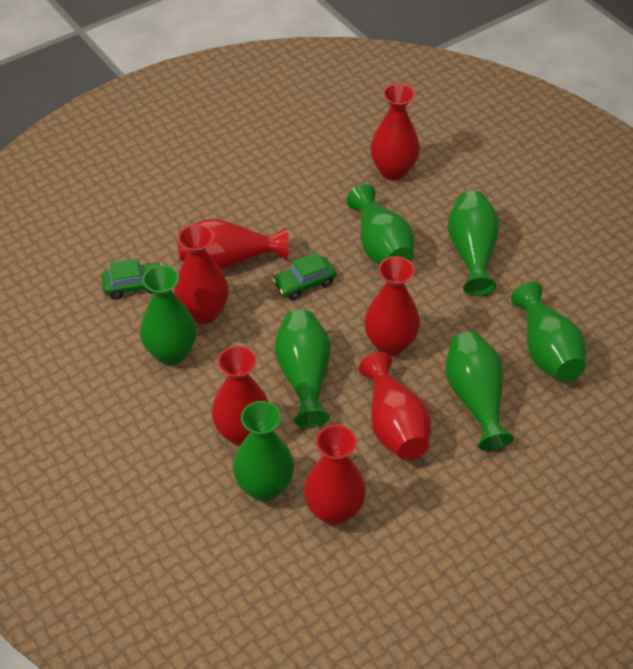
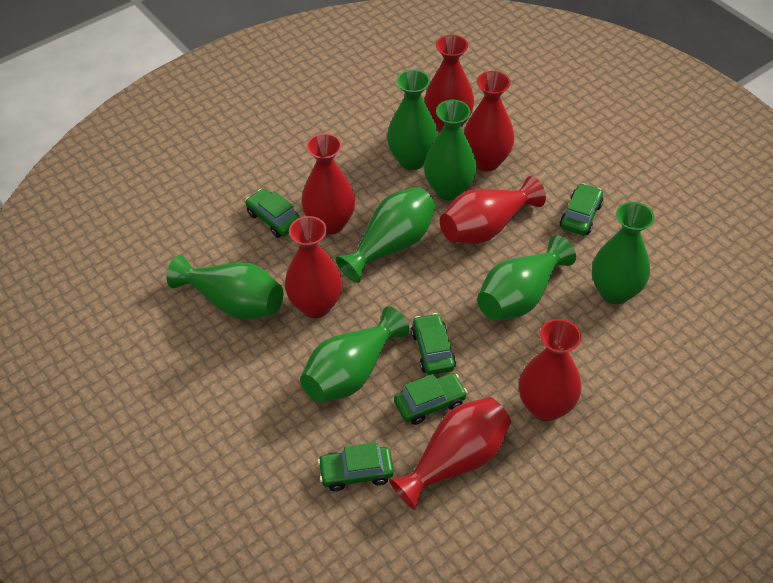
green car: [101,259,161,300] [272,252,336,300] = 2 -> [245,189,301,238] [317,442,394,491] [394,373,468,425] [411,313,456,375] [560,183,603,235] = 5

